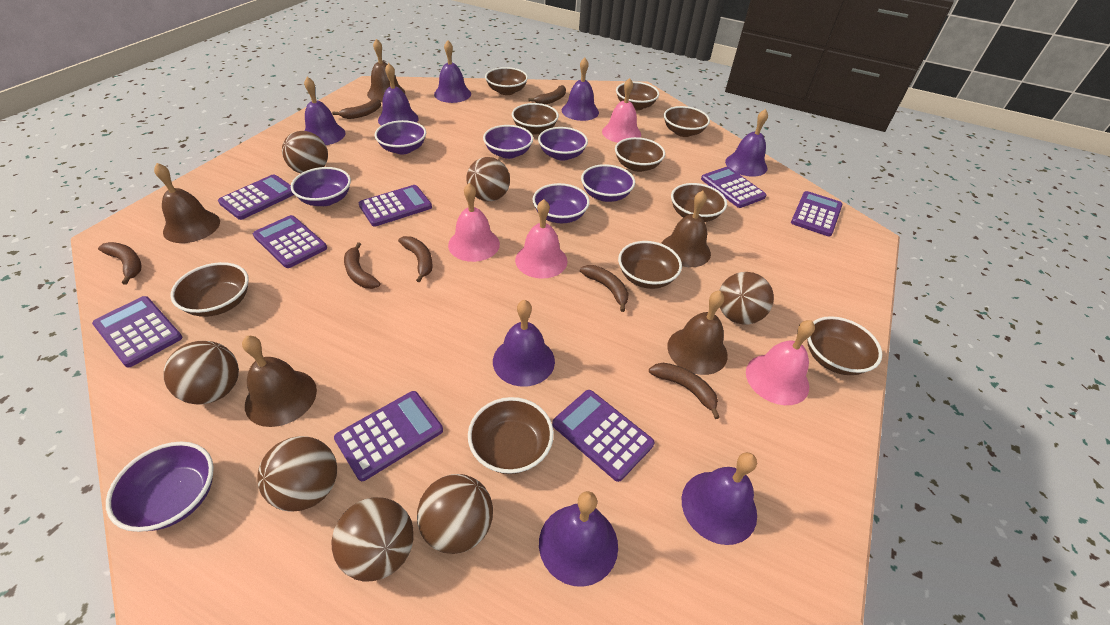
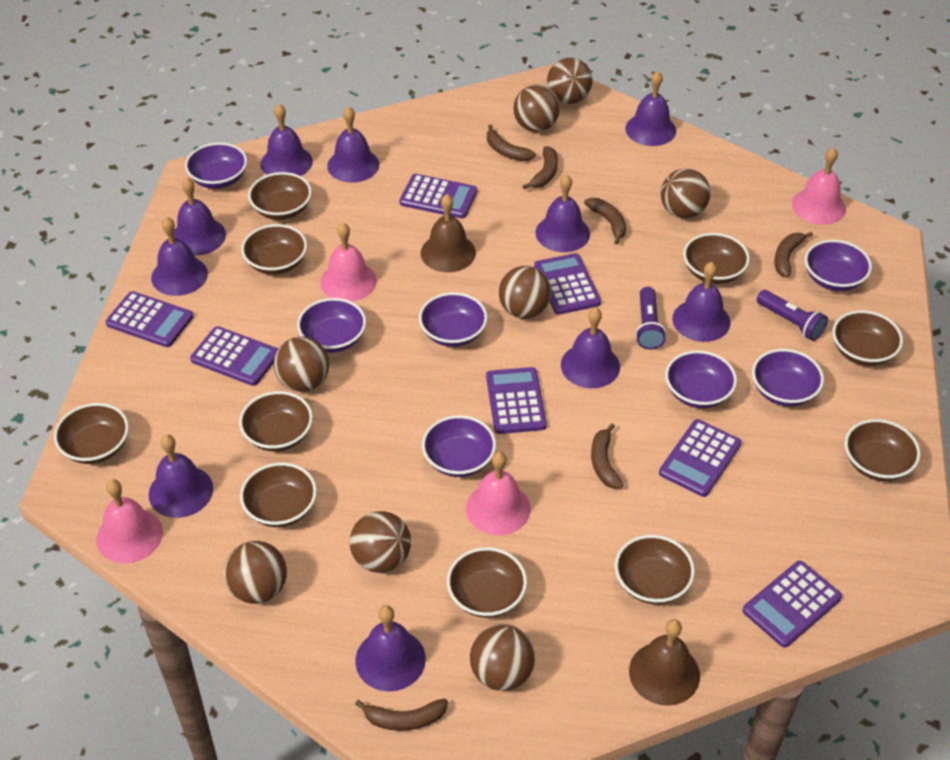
brown ball: [163,341,239,405] [257,436,337,512] [282,131,328,173] [332,497,414,582] [417,474,493,554] [466,157,510,201] [719,272,774,324] = 7 -> [224,541,287,604] [274,336,329,392] [350,511,411,573] [470,624,535,691] [499,266,551,319] [514,85,560,132] [547,58,592,104] [661,168,711,218] = 8
brown banana: [98,242,142,285] [332,99,381,119] [344,242,380,289] [398,236,433,282] [529,85,566,104] [580,265,629,312] [649,363,720,419] = 7 -> [355,699,448,731] [487,125,536,161] [522,146,558,189] [584,198,626,245] [591,423,624,489] [774,232,813,278] = 6
brown bell: [154,163,220,243] [242,336,317,427] [367,39,405,102] [661,191,711,267] [667,291,728,375] = 5 -> [421,194,476,272] [629,619,700,706] = 2
purple bell: [304,77,346,145] [378,63,419,126] [434,40,471,103] [493,300,555,387] [539,491,618,587] [562,58,599,121] [682,452,757,545] [725,109,768,177] = 8 -> [149,435,213,518] [151,217,208,296] [174,177,226,256] [261,104,313,176] [327,106,379,183] [355,605,426,692] [536,174,590,252] [561,308,620,388] [625,71,676,146] [672,262,730,342] = 10
purple calculator: [92,296,182,367] [218,174,294,220] [253,215,327,268] [334,391,443,481] [359,185,432,227] [552,390,655,482] [701,167,766,208] [791,191,843,236] = 8 -> [105,291,194,347] [190,326,278,386] [399,174,477,219] [486,367,547,434] [534,253,601,315] [659,419,741,497] [743,561,842,648] = 7
purple flashlight: none = 0 -> [635,287,666,350] [757,290,828,341] = 2

